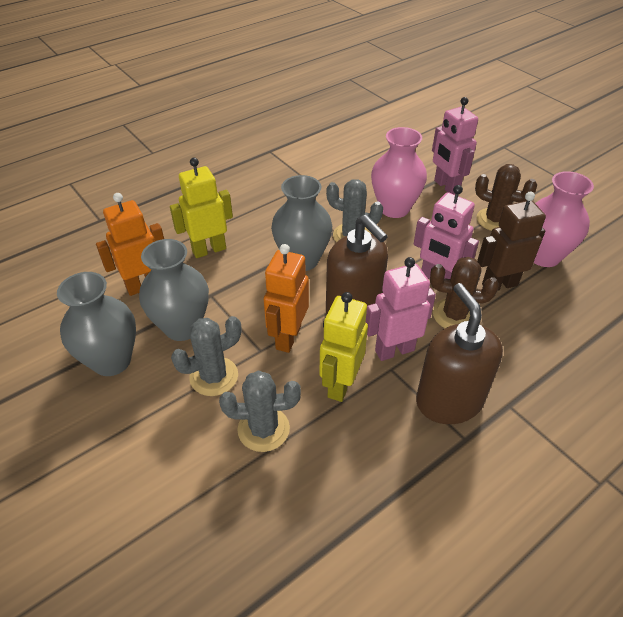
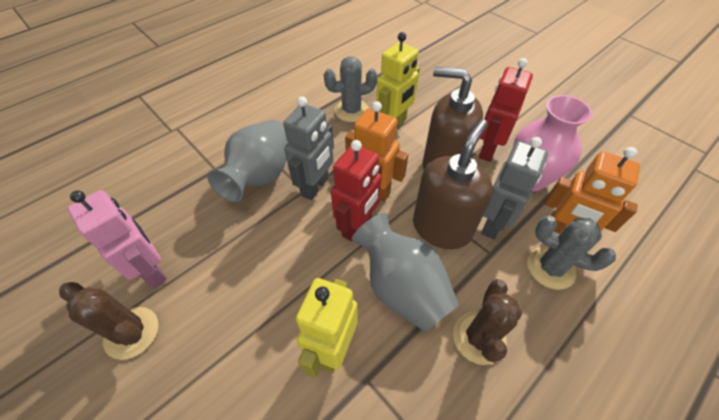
brown robot: [477,192,546,291] = 1 -> none = 0
grey cactus: [171,316,241,396] [219,371,301,452] [326,179,383,242] = 3 -> [324,56,378,122] [527,216,616,290] = 2
grey robot: none = 0 -> [283,96,334,200] [481,137,548,239] = 2
grey vase: [57,272,136,376] [139,239,209,341] [271,175,332,271] = 3 -> [207,120,288,202] [352,213,459,332] = 2
pink robot: [366,257,436,361] [414,185,479,279] [432,97,478,194] = 3 -> [68,190,167,288] = 1
pink vase: [371,127,427,218] [534,171,594,267] = 2 -> [513,95,592,191] = 1
red robot: none = 0 -> [331,140,382,242] [479,58,533,162] = 2

